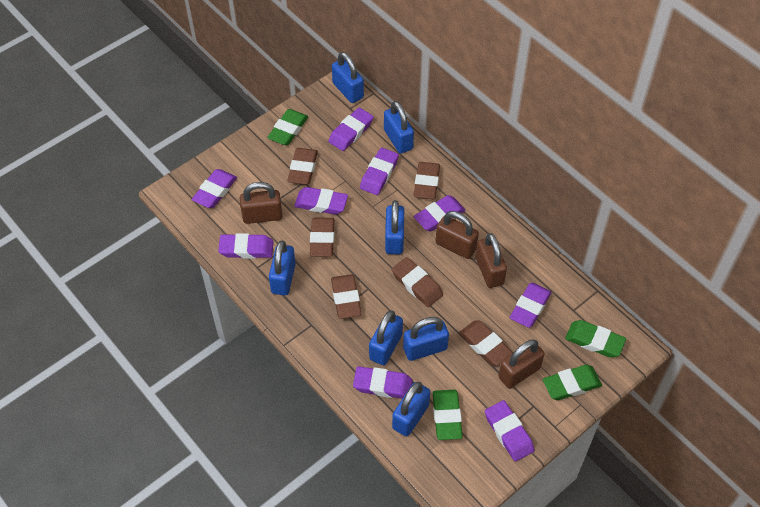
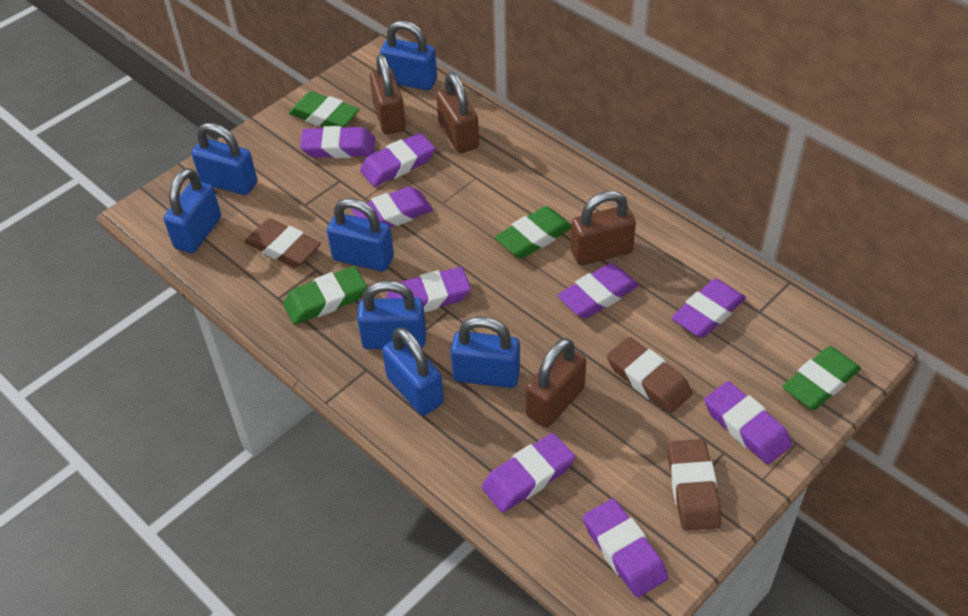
brown eraser: [287,148,318,185] [310,218,335,257] [331,274,362,319] [392,257,443,307] [414,162,440,199] [459,320,513,366] = 6 -> [245,218,321,268] [607,337,692,413] [668,439,721,531] = 3

